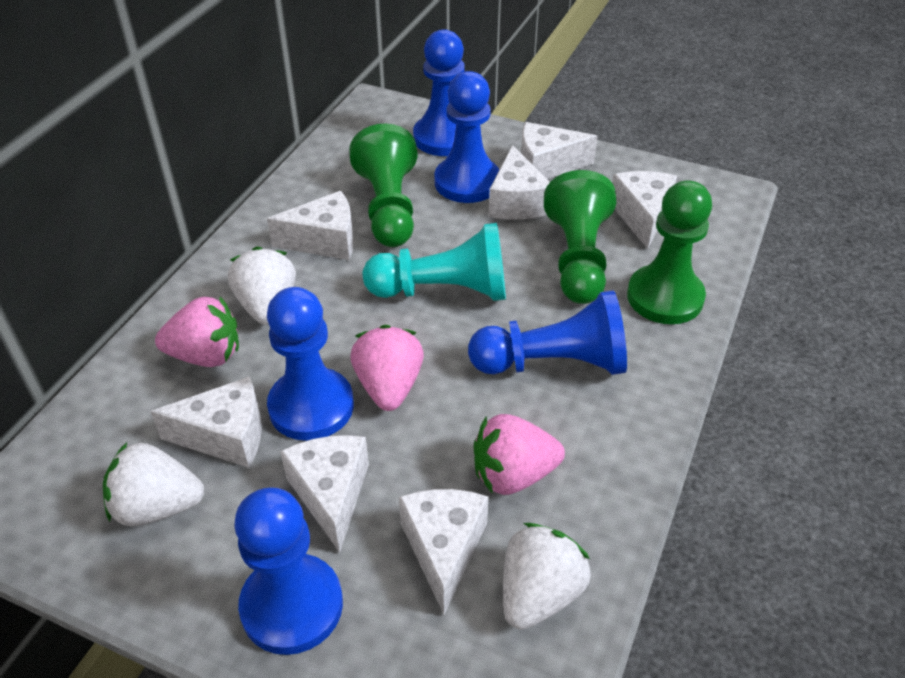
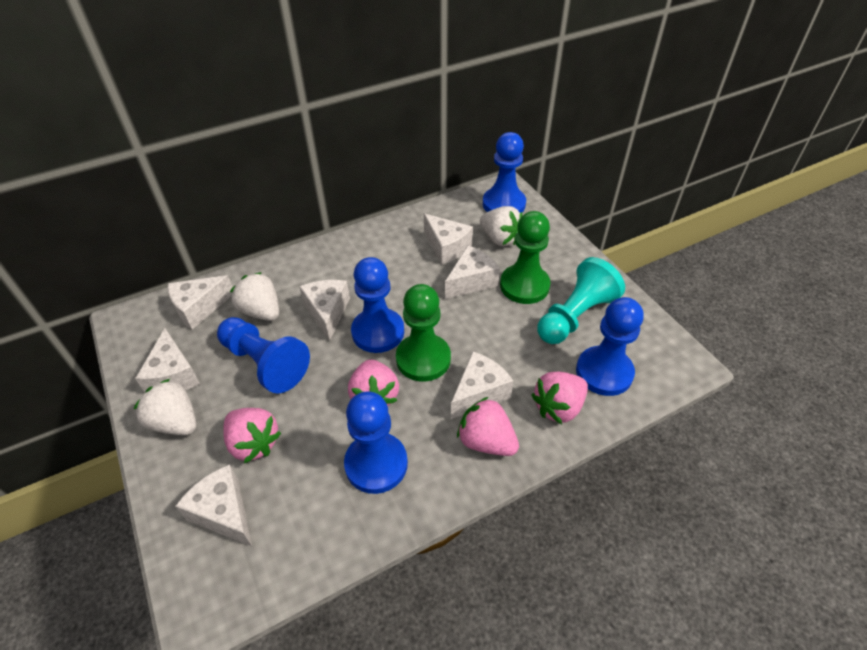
green pawn: [349,123,417,247] [544,170,616,304] [627,180,712,324] = 3 -> [396,284,451,382] [500,211,551,304] = 2
pink strawberry: [155,297,239,367] [351,325,424,411] [474,414,565,495] = 3 -> [223,408,281,463] [348,359,399,406] [457,397,519,456] [532,372,588,424] = 4

